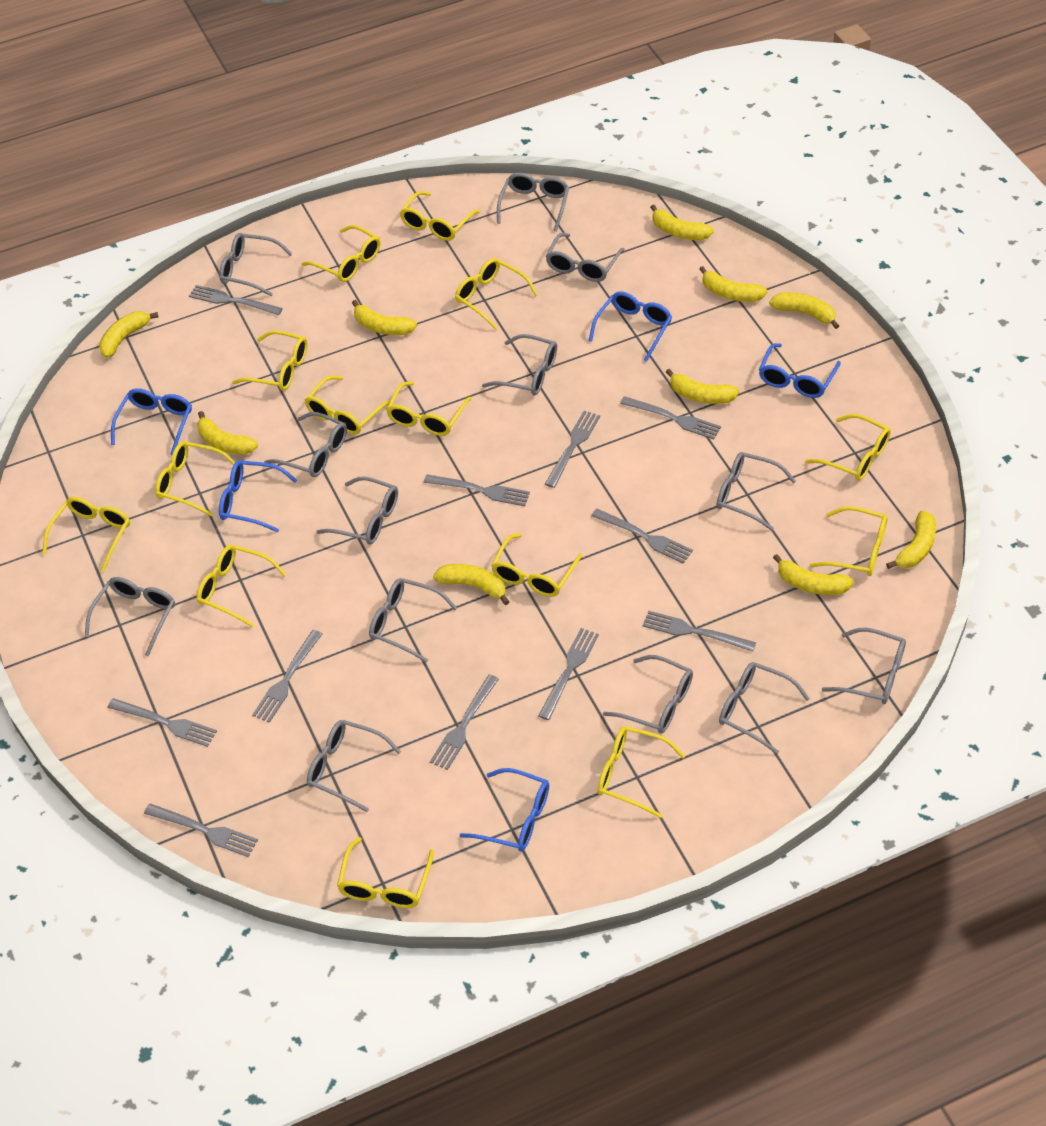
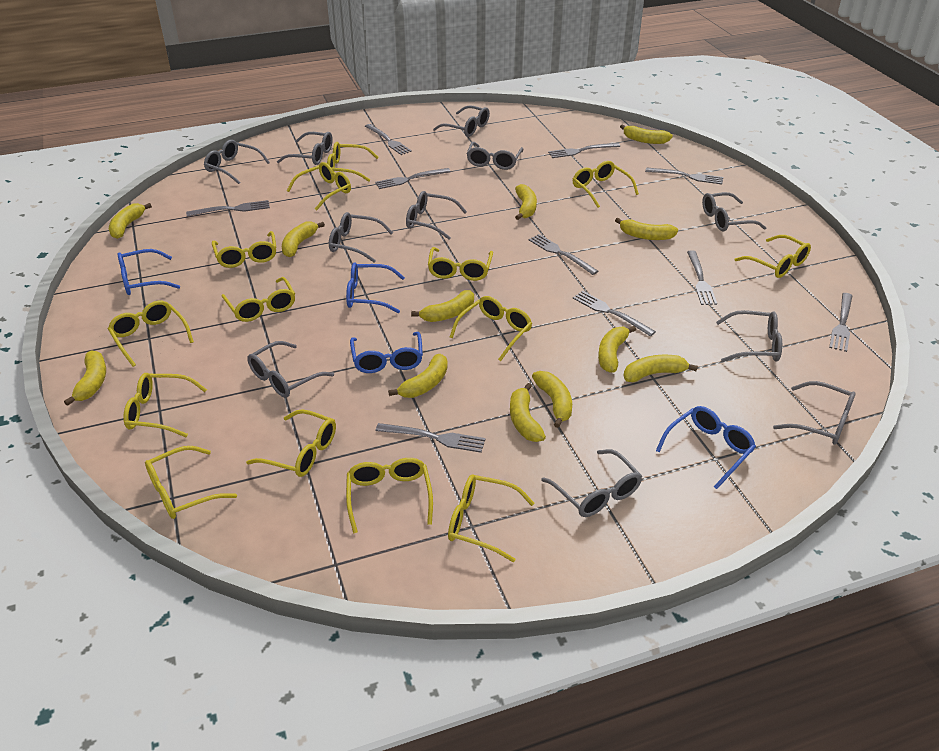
blue glasses: [111,388,192,455] [219,460,297,532] [460,768,549,851] [589,292,672,362] [759,343,841,398] = 5 -> [118,249,180,295] [346,262,405,313] [350,332,423,373] [656,406,756,489] = 4
grey fork: [107,698,217,747] [144,803,258,857] [189,285,283,315] [252,630,322,723] [424,474,530,506] [430,674,499,770] [538,628,599,720] [545,411,600,488] [591,508,693,564] [620,396,721,440] [643,611,756,652] = 11 -> [186,200,270,217] [365,124,412,155] [375,168,451,189] [375,423,486,453] [529,234,599,275] [548,143,620,158] [573,291,656,336] [645,167,723,184] [687,250,717,305] [829,293,853,352] = 10
grey glasses: [85,577,175,656] [219,233,292,296] [264,412,347,477] [307,720,401,812] [316,476,398,545] [369,578,457,663] [482,334,557,395] [497,173,569,232] [546,233,625,282] [603,655,693,734] [717,452,796,531] [719,662,810,754] [822,628,906,704] = 13 -> [204,140,270,184] [247,341,334,398] [277,132,333,165] [329,212,393,263] [406,191,467,240] [433,105,490,137] [467,142,523,170] [541,449,642,517] [702,192,766,232] [716,310,782,362] [773,381,856,445] = 11
yellow banana: [99,311,159,358] [197,411,258,455] [352,300,417,335] [433,564,510,605] [650,205,714,240] [666,369,739,404] [699,266,767,302] [769,292,839,329] [773,554,854,595] [886,510,936,569] = 10 -> [64,350,106,406] [109,203,152,239] [282,221,325,257] [388,354,448,398] [411,290,474,322] [510,383,546,442] [515,184,537,220] [532,371,572,428] [598,326,636,373] [615,218,678,240] [620,124,673,144] [624,355,698,382] = 12

